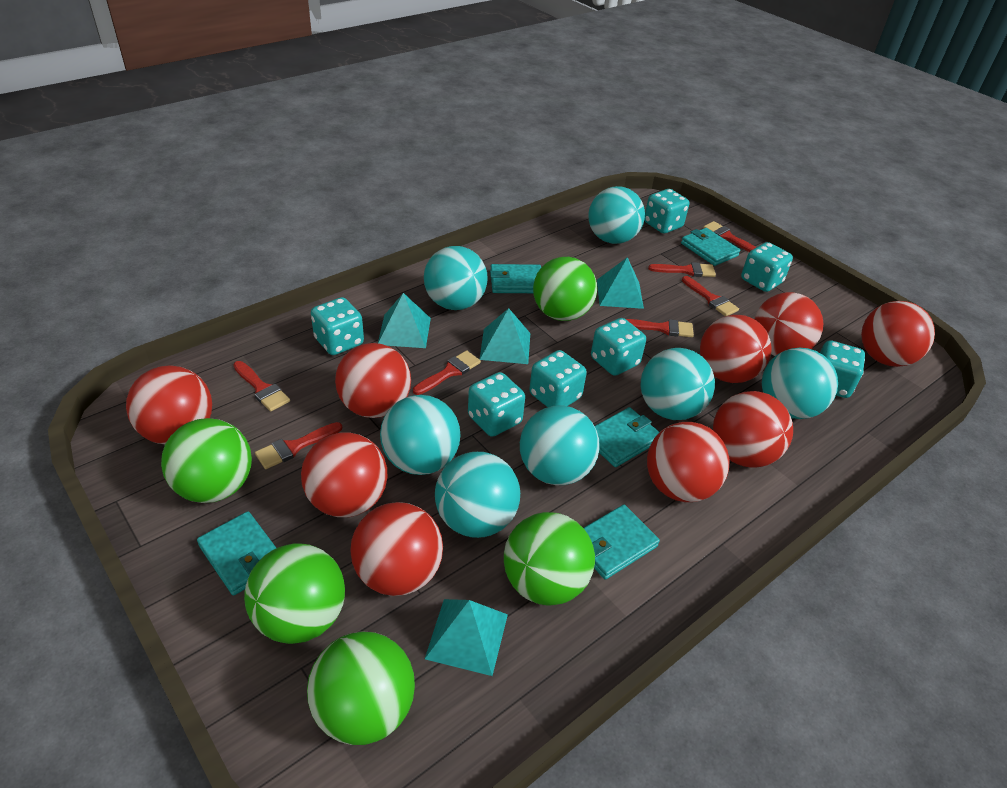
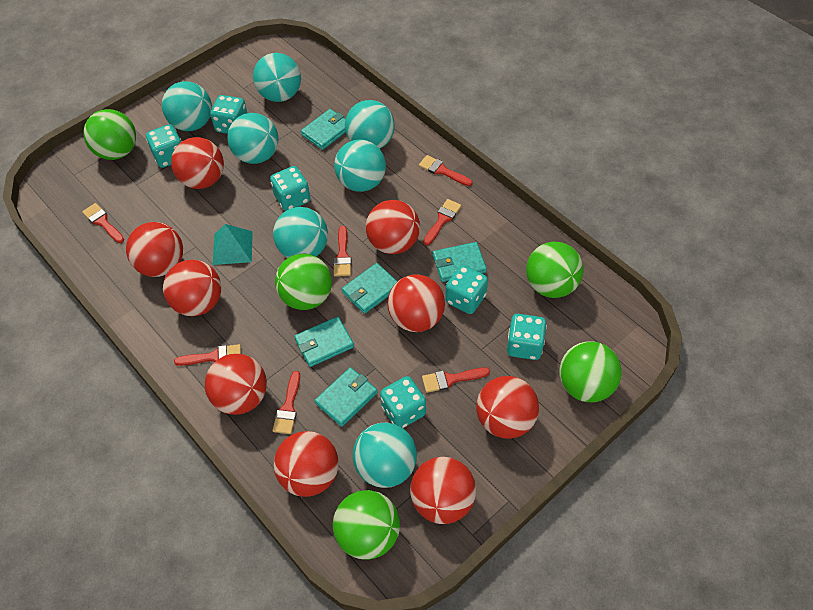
turquoise dice: [311,297,364,355] [468,372,525,437] [529,350,587,407] [591,318,646,376] [644,189,689,233] [741,242,793,292] [820,340,865,398] = 7 -> [146,124,182,168] [210,95,247,134] [270,166,310,211] [380,376,426,428] [445,265,488,314] [507,314,547,360] = 6
turquoise pyramid: [378,293,431,348] [425,599,508,676] [480,308,530,364] [597,257,644,309] = 4 -> [213,224,253,265] = 1

